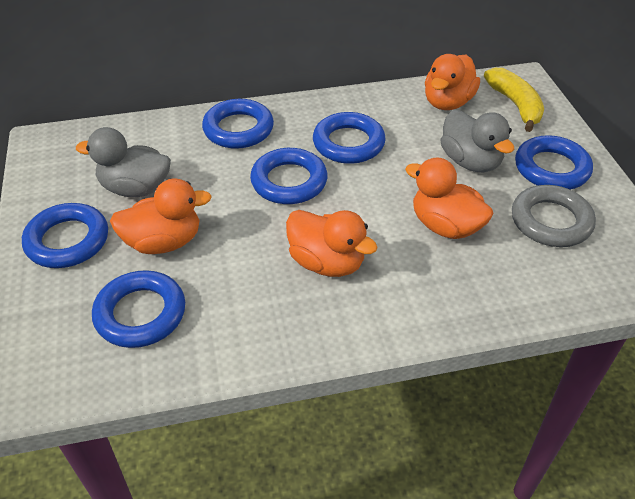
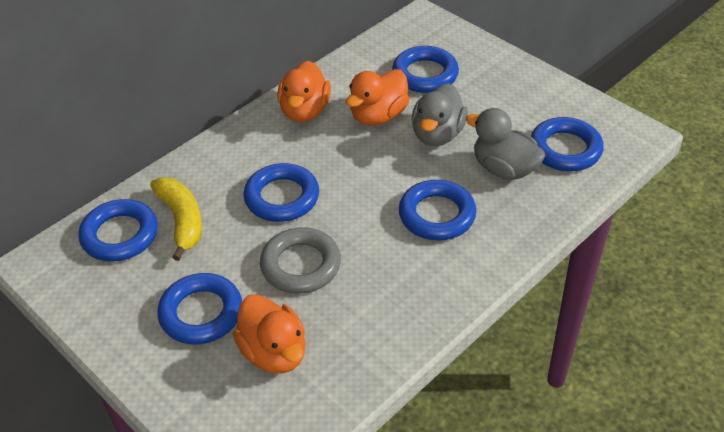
orange duck: [110,178,212,254] [286,210,378,277] [405,157,493,239] [425,54,480,110] = 4 -> [233,294,306,373] [277,61,331,122] [346,69,410,126] = 3

